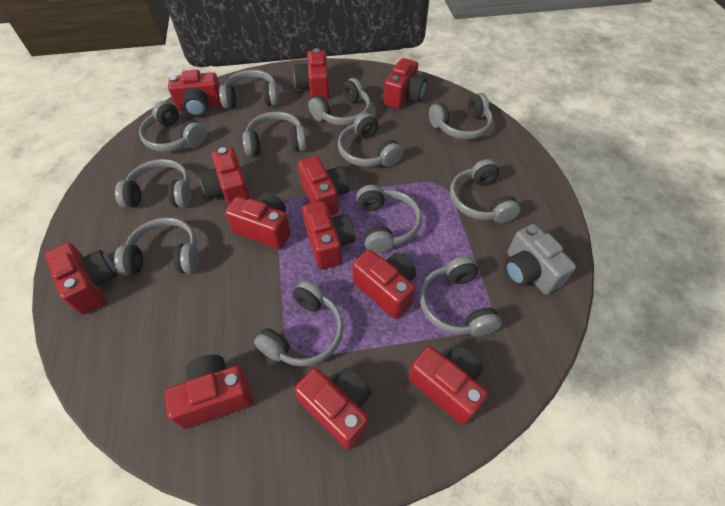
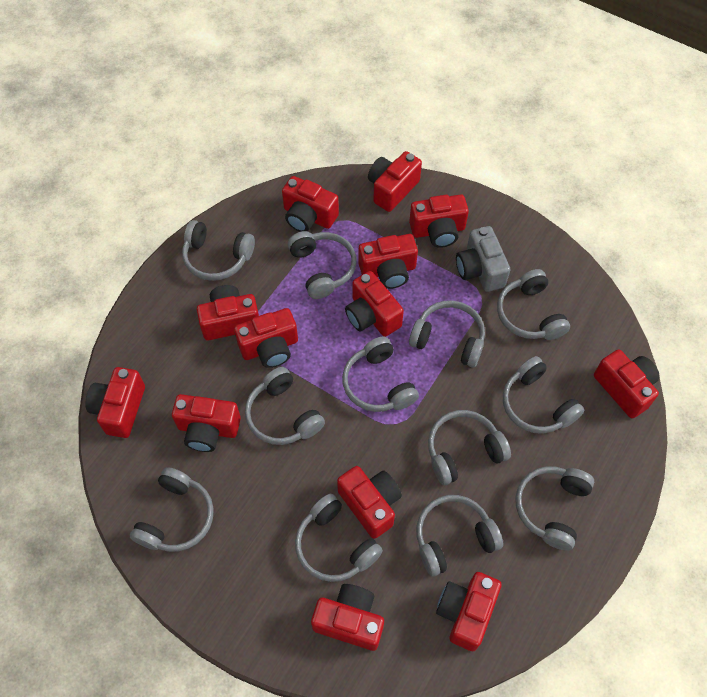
red camera: [45,243,117,315] [165,355,253,429] [168,70,222,117] [199,147,250,206] [225,193,291,250] [294,48,330,99] [294,368,371,450] [298,156,350,216] [302,201,355,270] [352,250,416,319] [384,58,427,109] [409,346,488,425] = 12 -> [85,367,145,438] [172,394,241,452] [197,285,259,340] [234,308,298,368] [282,176,339,232] [311,584,384,651] [337,466,402,539] [345,271,404,337] [358,234,418,289] [368,151,422,212] [409,194,469,248] [436,572,502,651] [594,349,660,418] = 13

